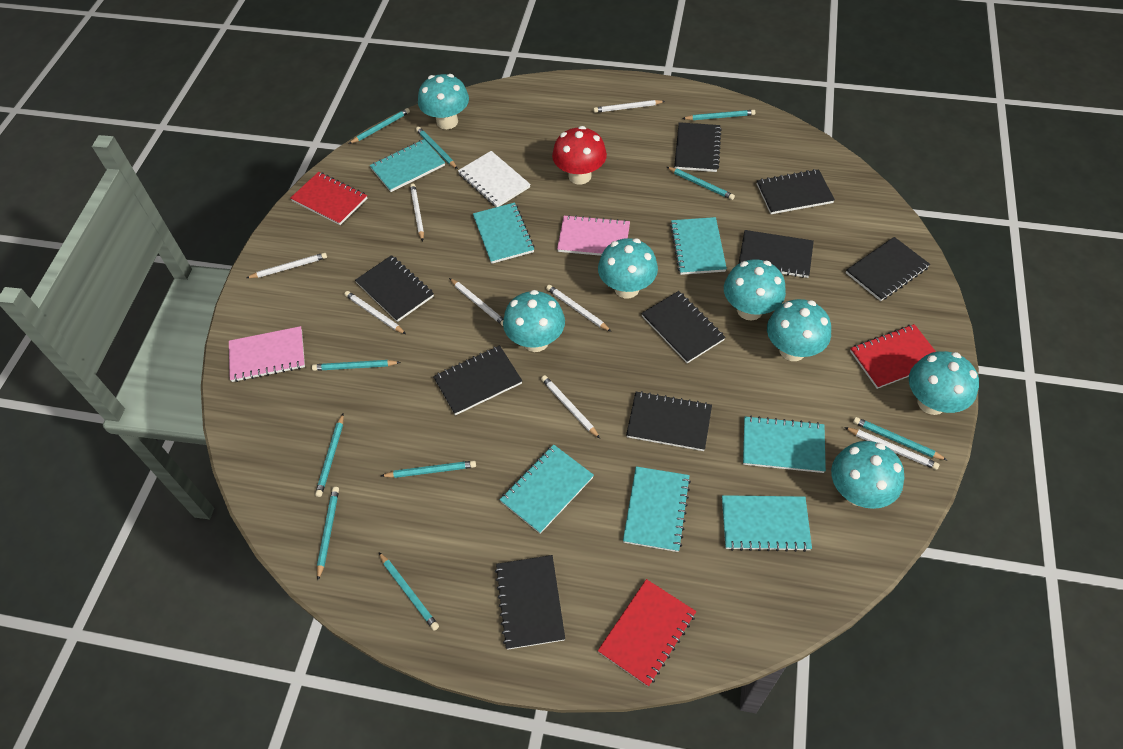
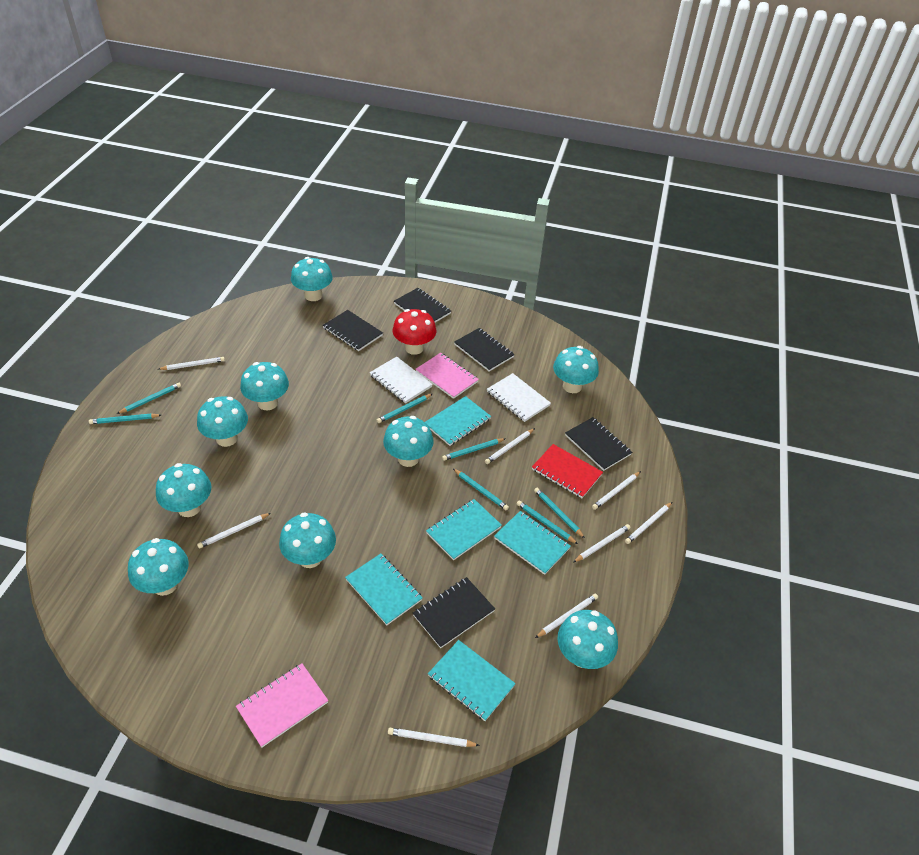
black notebook: [355,255,434,322] [433,345,522,415] [495,555,565,650] [626,391,712,451] [641,291,726,363] [674,122,721,172] [739,230,814,278] [757,169,835,214] [846,237,930,301] = 9 -> [323,310,383,351] [394,288,451,322] [413,577,495,648] [454,328,515,371] [565,417,632,471] = 5
red notebook: [290,172,367,225] [598,579,696,687] [850,324,936,389] = 3 -> [532,444,603,498] = 1
turquoise mushroom: [418,74,469,129] [503,290,565,352] [598,238,658,298] [724,259,786,321] [767,299,831,361] [831,441,904,509] [909,351,979,415] = 7 -> [128,538,189,596] [156,463,211,517] [197,396,248,447] [240,362,289,410] [279,512,336,568] [291,257,333,301] [383,416,434,467] [553,346,599,393] [557,610,618,669] = 9
turquoise notebook: [370,139,445,192] [473,202,535,264] [500,445,594,534] [623,466,691,552] [670,217,727,275] [722,495,812,552] [743,416,826,473] = 7 -> [345,554,423,625] [425,396,491,446] [426,499,502,560] [428,640,516,721] [494,511,571,575] = 5
turquoise pencil: [312,360,401,371] [315,414,344,497] [317,487,339,580] [349,108,410,144] [379,552,439,631] [381,461,476,478] [416,127,458,169] [667,167,735,200] [682,110,755,120] [853,417,947,460] = 10 -> [89,413,161,424] [117,383,181,414] [377,394,432,423] [442,438,506,461] [453,469,509,510] [517,501,578,544] [534,487,585,538] = 7
white notebook: [458,151,531,207] = 1 -> [370,357,433,404] [487,373,551,422] = 2

